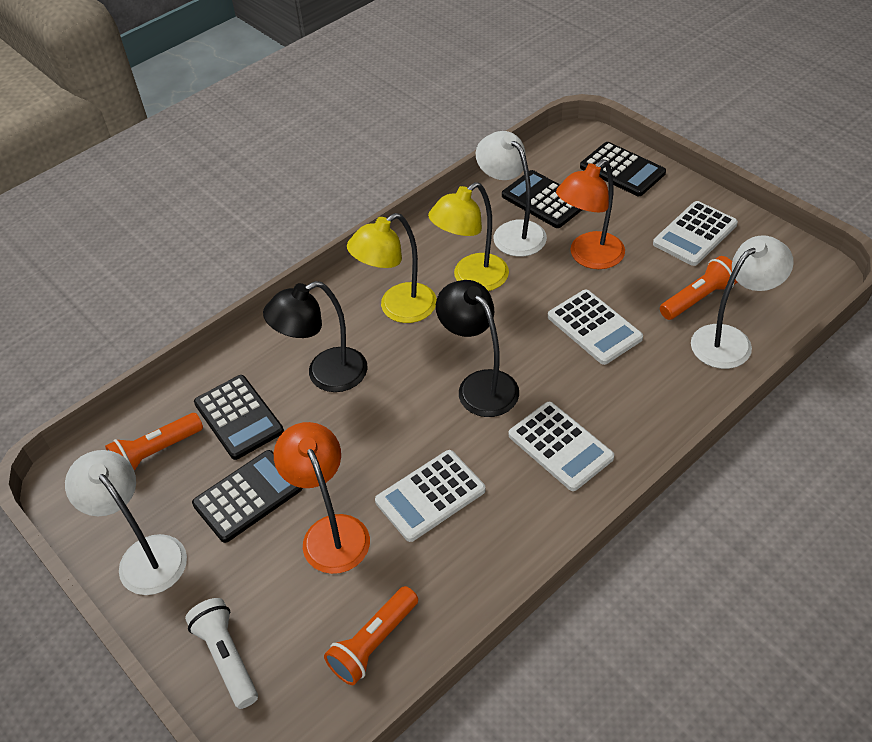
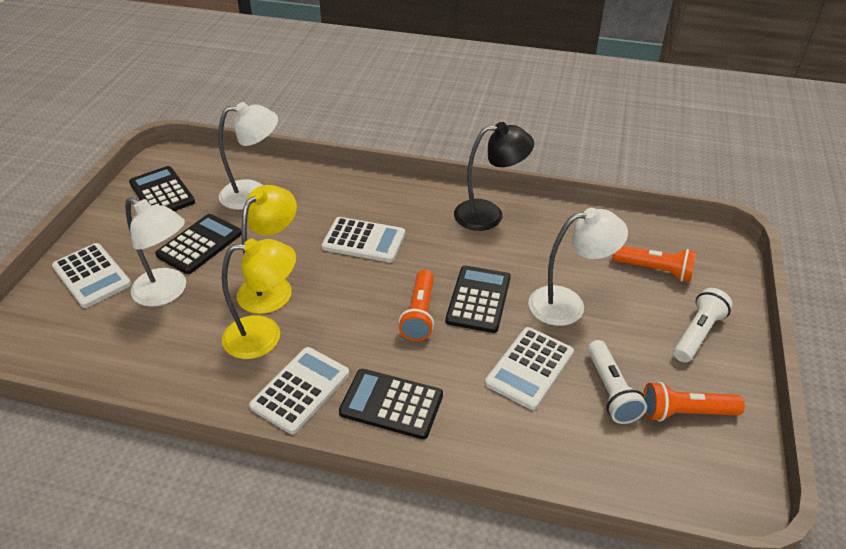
black lamp: [263,281,367,392] [436,280,519,417] = 2 -> [454,122,534,231] = 1
orange lamp: [274,422,370,574] [556,159,625,269] = 2 -> none = 0
white flashlight: [185,598,258,709] = 1 -> [587,340,647,424] [673,288,733,363] = 2

